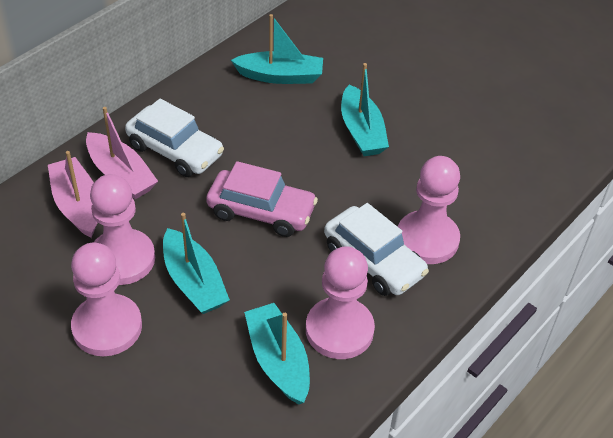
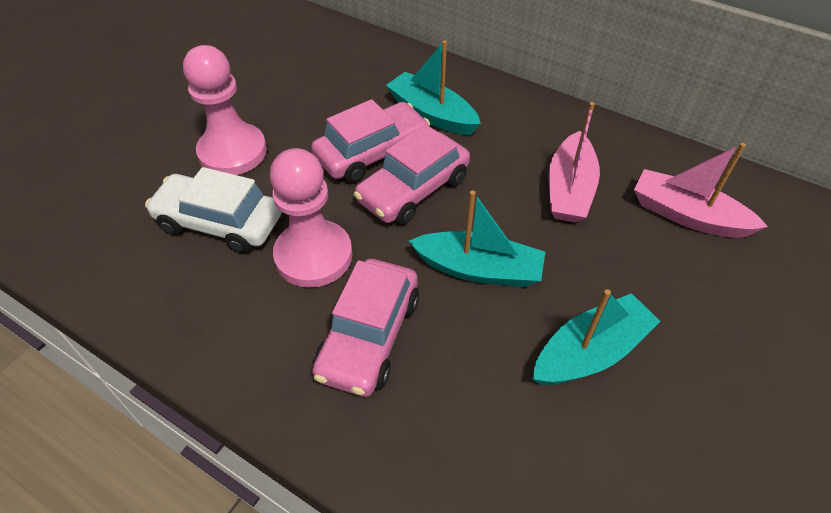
pink car: [206,161,318,237] = 1 -> [311,99,430,183] [312,259,419,397] [354,124,470,225] = 3
pink pawn: [71,242,142,356] [90,174,155,285] [306,246,375,359] [398,156,460,264] = 4 -> [183,45,267,175] [270,148,352,288] = 2
turquoise boat: [163,213,230,314] [231,14,323,84] [244,303,310,405] [341,63,389,156] = 4 -> [386,40,481,135] [409,190,545,287] [533,289,660,385] = 3
white car: [125,99,224,177] [324,203,429,296] = 2 -> [145,167,281,254] = 1

